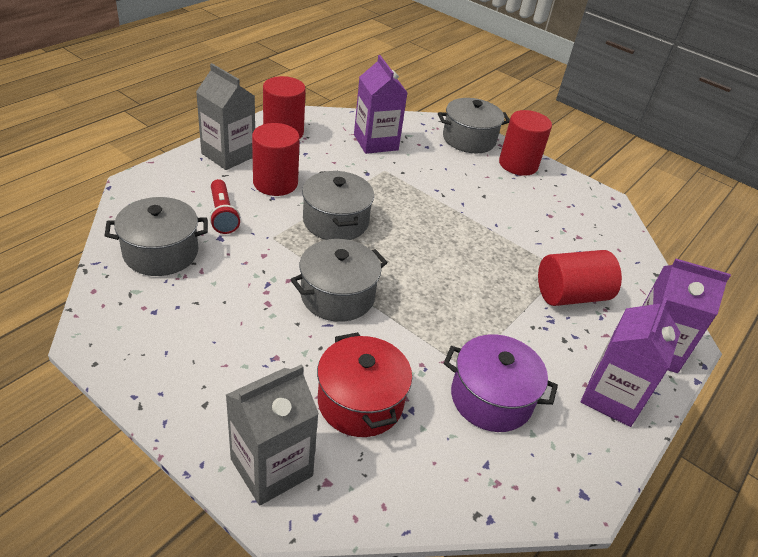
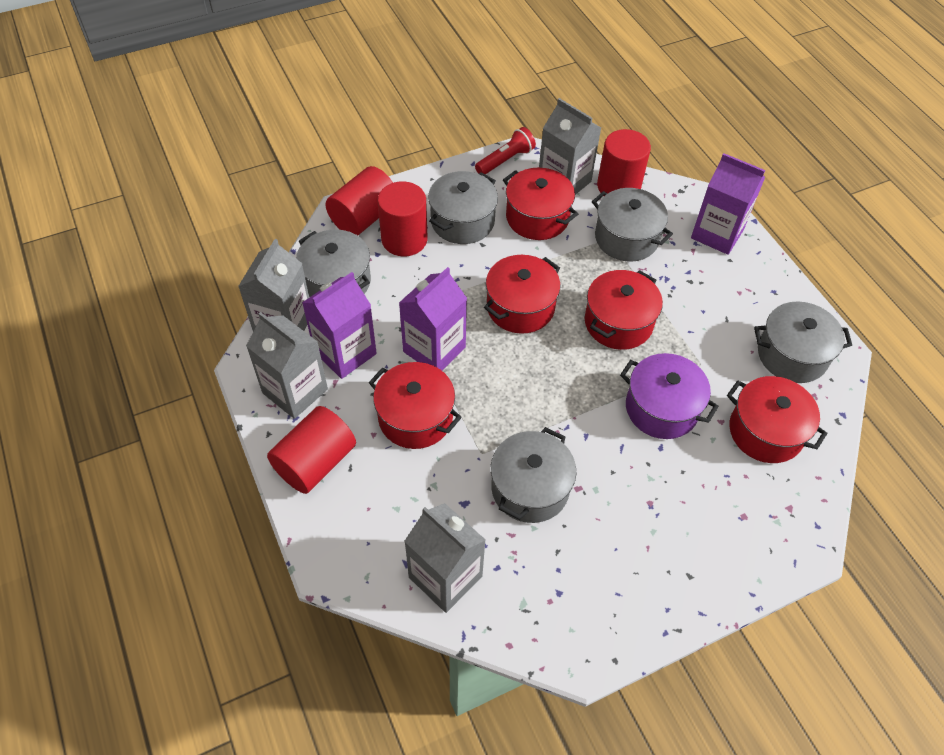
grey carton: [196,63,255,170] [226,364,319,506] = 2 -> [238,239,309,331] [246,312,328,419] [404,503,486,613] [539,98,601,195] = 4
grey pot: [104,197,208,276] [290,239,388,322] [302,171,374,240] [438,98,510,153] = 4 -> [296,229,371,297] [428,171,498,244] [491,427,576,523] [592,188,673,262] [754,302,852,383] = 5
red pot: [317,332,412,437] = 1 -> [369,362,462,449] [484,255,560,334] [503,168,578,240] [585,270,663,350] [727,376,827,463] = 5

